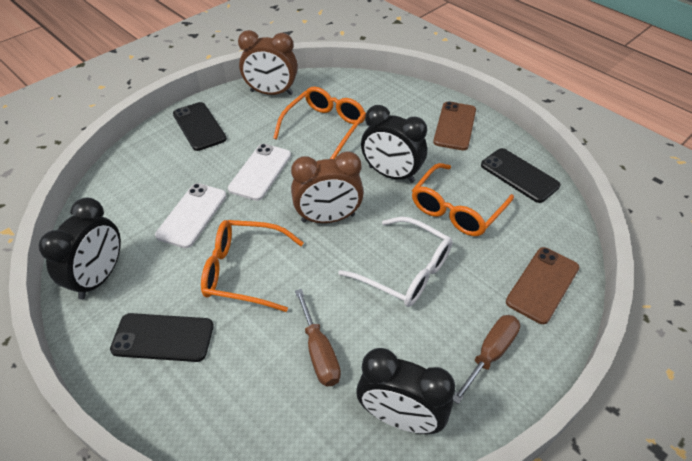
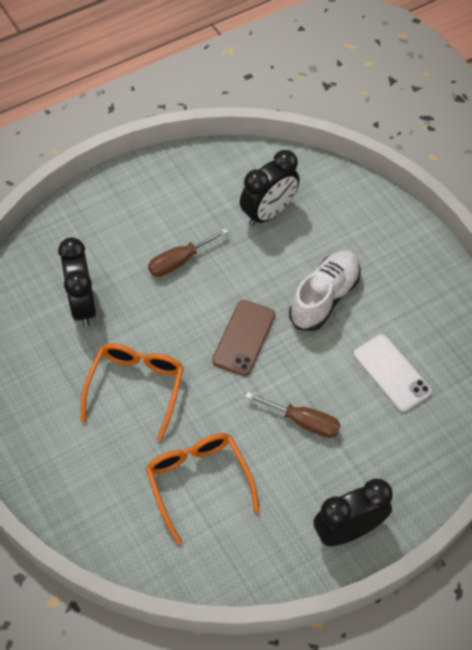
black phone: [110,313,214,362] [173,102,227,151] [481,148,560,203] = 3 -> none = 0
brown clock: [238,30,298,95] [291,151,364,223] = 2 -> none = 0
brown phone: [433,101,476,150] [506,247,579,324] = 2 -> [212,300,275,376] = 1
orange glasses: [201,220,304,312] [273,87,366,159] [412,163,514,236] = 3 -> [81,343,184,441] [145,433,260,545] = 2
white glasses: [338,217,452,307] = 1 -> none = 0
white phone: [155,183,226,248] [228,144,291,201] = 2 -> [354,335,432,412] = 1
white shoe: none = 0 -> [289,251,361,331] = 1

